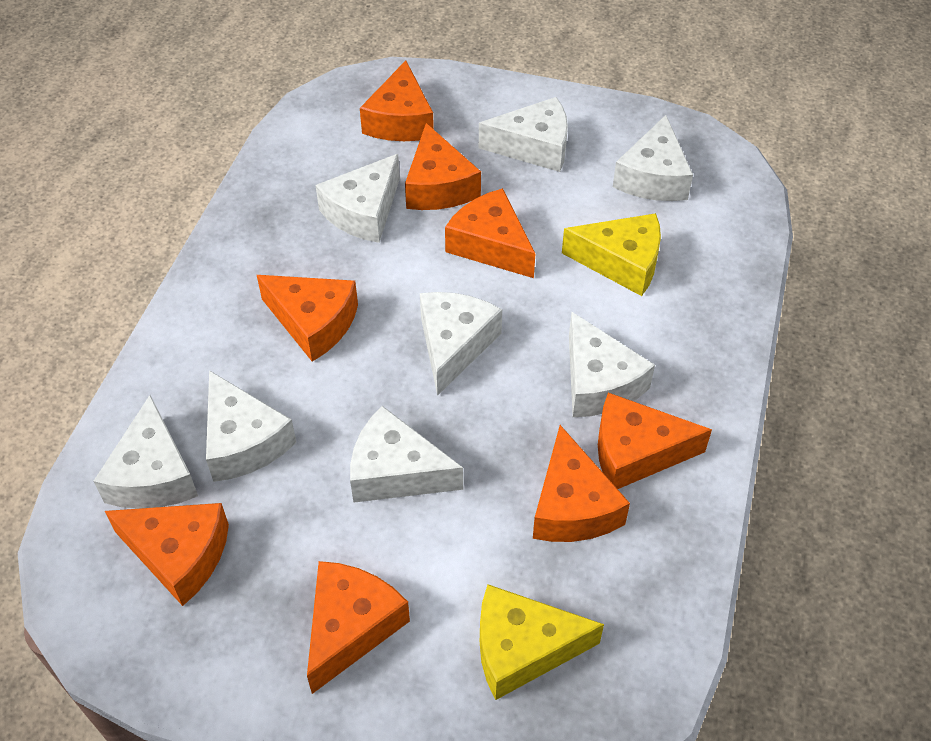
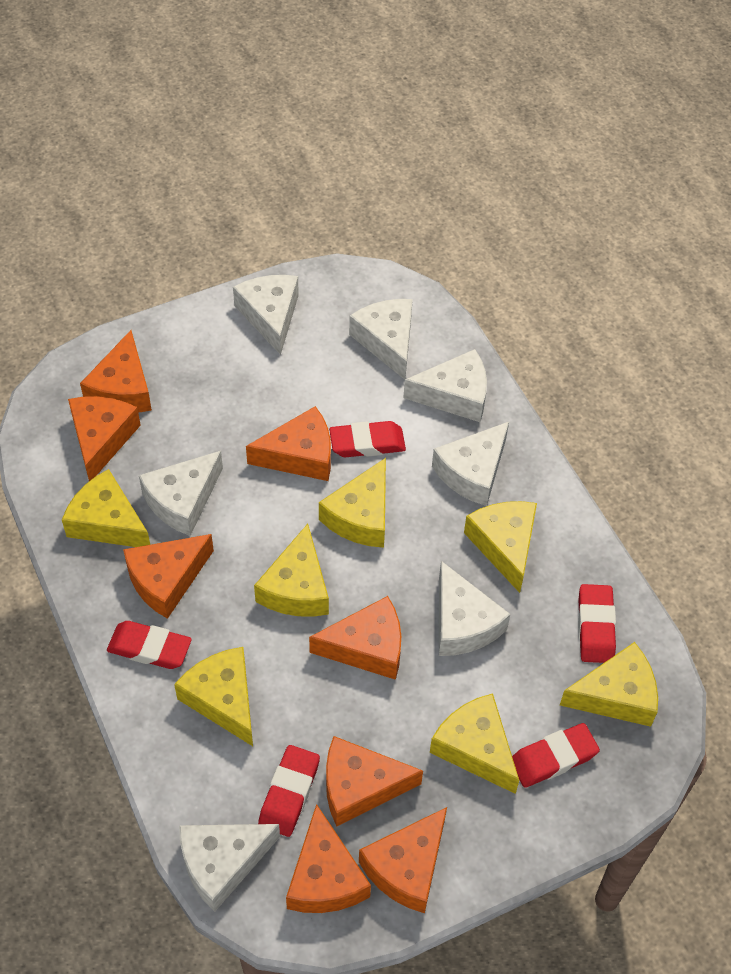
red eraser: none = 0 -> [107,621,192,669] [258,745,320,837] [329,421,406,458] [512,723,600,788] [578,584,616,663] = 5
white cheese: [94,395,198,509] [206,370,296,482] [316,154,400,243] [350,406,463,503] [420,292,502,396] [479,97,568,172] [569,312,655,417] [613,115,693,201] = 8 -> [139,451,223,536] [179,824,280,912] [233,275,299,355] [349,299,413,380] [403,349,487,422] [432,422,509,506] [439,561,511,656] = 7
yellow cheese: [480,584,604,700] [562,213,661,296] = 2 -> [62,469,150,547] [174,647,253,746] [254,524,329,617] [319,458,386,548] [430,693,519,794] [464,501,537,593] [560,642,658,727] = 7

